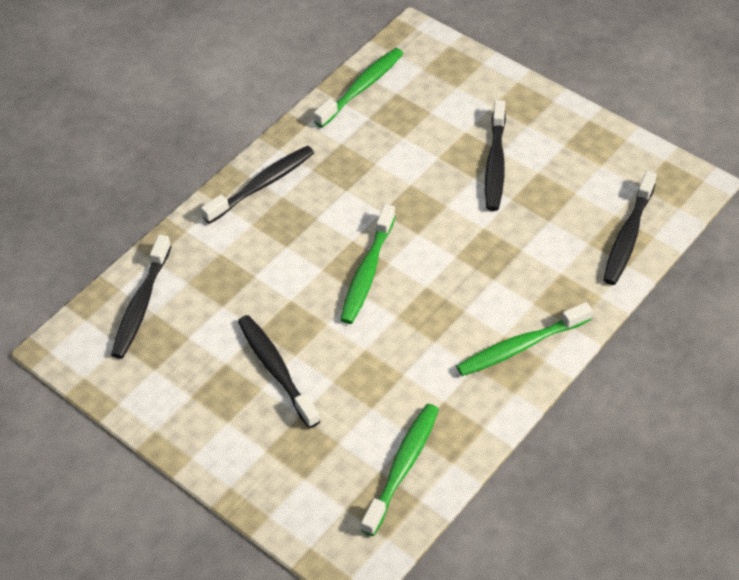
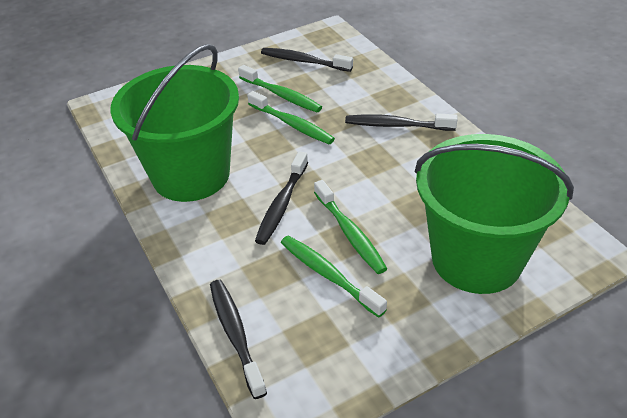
black toothbrush: [111,235,172,359] [201,146,314,224] [238,315,320,428] [485,100,506,211] [603,171,657,285] = 5 -> [210,280,267,399] [255,151,308,245] [261,48,353,72] [345,113,457,131] = 4
green bucket: none = 0 -> [110,44,239,202] [415,134,574,294] = 2

